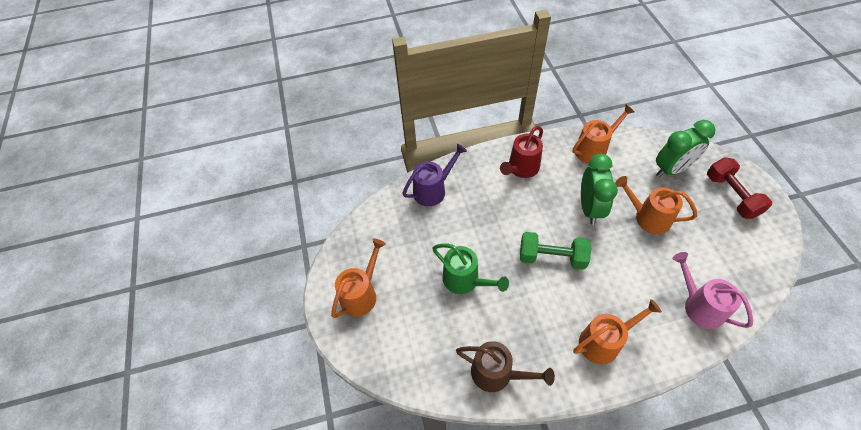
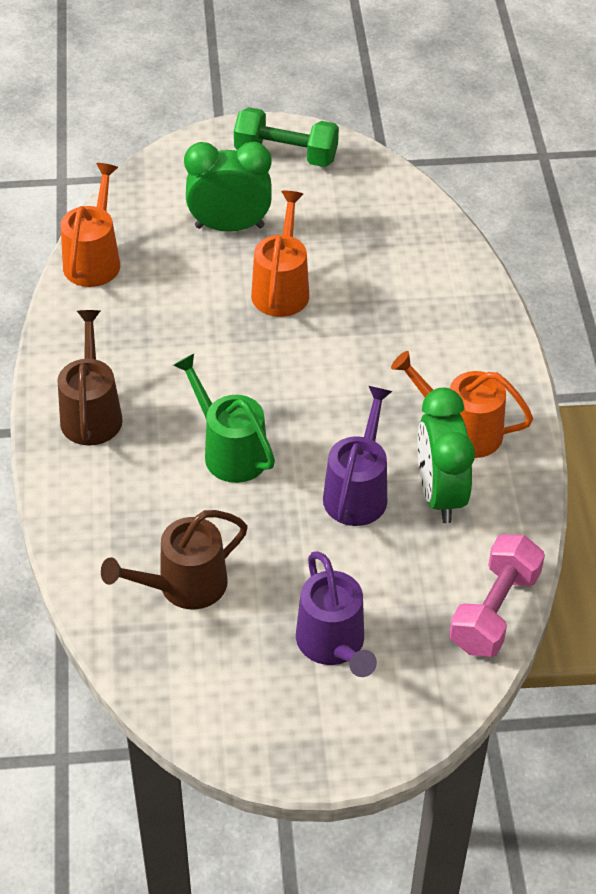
brown watering can: [456,341,555,392] = 1 -> [57,310,123,446] [101,510,248,609] = 2
orange watering can: [331,239,386,318] [573,105,635,164] [573,299,662,364] [615,176,697,234] = 4 -> [60,163,120,287] [251,191,309,317] [391,351,533,458] = 3
pink dumbbell: none = 0 -> [449,534,545,657] = 1
pink watering can: [672,252,753,329] = 1 -> none = 0
purple watering can: [402,143,467,206] = 1 -> [296,551,377,677] [323,386,392,526] = 2
red dumbbell: [707,157,772,219] = 1 -> none = 0
red watering can: [500,126,543,178] = 1 -> none = 0

